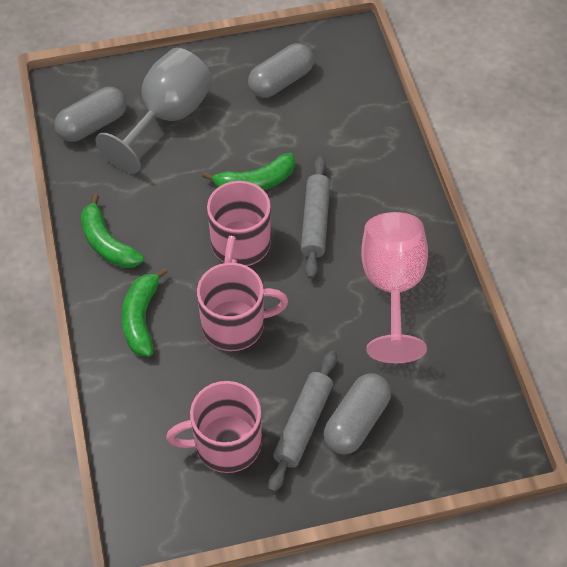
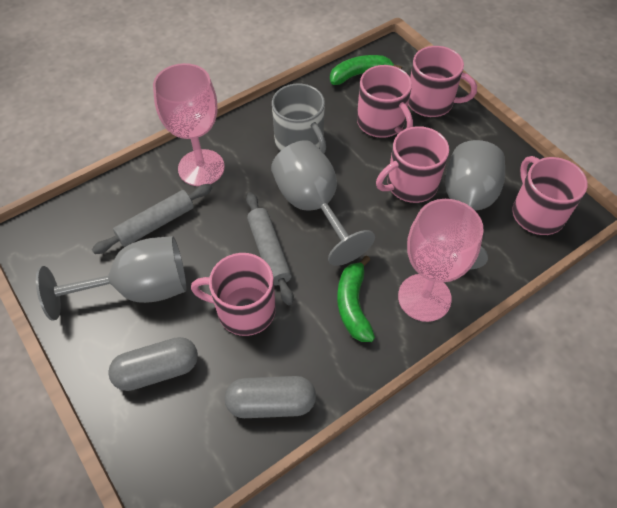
green banana: [81,194,144,268] [122,267,168,357] [202,153,295,190] = 3 -> [330,55,402,85] [337,255,375,342] = 2
grey capsule: [54,87,127,142] [248,43,314,98] [324,373,391,455] = 3 -> [108,337,198,391] [225,376,316,418] = 2
grey goblet: [96,48,213,173] = 1 -> [36,236,186,320] [271,140,375,266] [445,140,505,270] = 3
grey mug: none = 0 -> [272,83,326,153] = 1
pink goblet: [361,212,428,363] = 1 -> [153,63,225,186] [398,199,484,322] = 2
pink mug: [166,381,262,473] [197,263,288,351] [207,181,271,266] = 3 -> [191,253,276,336] [357,65,413,138] [376,126,449,203] [408,46,477,117] [512,156,588,235] = 5

